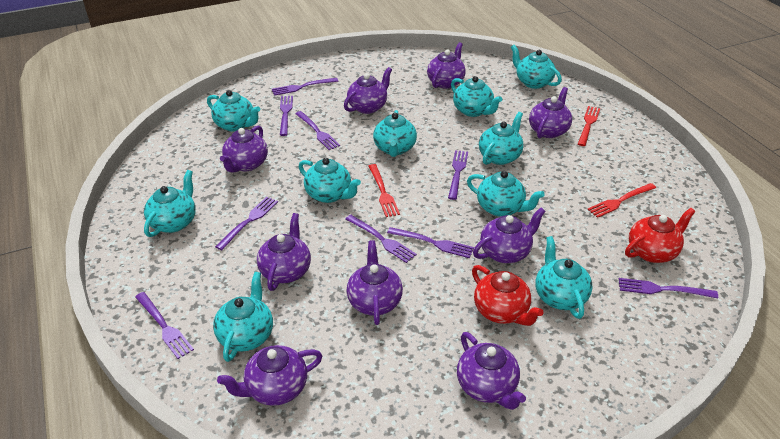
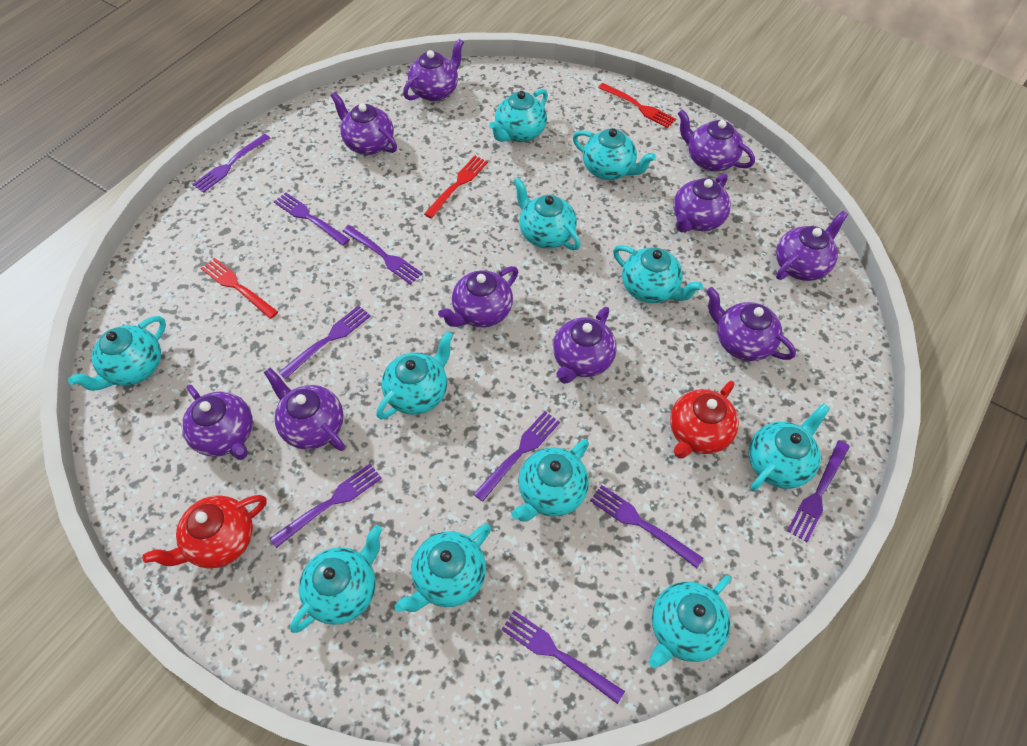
purple teapot: [217,345,322,406] [220,126,268,173] [257,213,311,291] [344,67,392,114] [347,240,403,325] [427,42,466,89] [457,332,526,410] [473,207,546,263] [529,87,572,138] = 9 -> [182,384,253,460] [264,368,345,451] [330,92,397,155] [403,39,464,101] [438,266,518,327] [553,307,617,384] [673,173,731,232] [678,109,755,171] [706,287,796,361] [776,211,848,281] = 10
turquoise teapot: [144,170,196,237] [207,90,260,132] [213,272,273,362] [299,158,361,203] [373,110,417,157] [451,76,502,117] [467,171,545,217] [479,112,524,165] [511,45,562,89] [535,236,593,319] = 10 -> [68,316,166,391] [290,525,382,633] [376,331,453,419] [395,524,491,612] [489,89,548,142] [512,439,589,521] [514,177,581,250] [573,128,656,180] [613,245,703,303] [649,575,731,668] [749,403,830,491] = 11

